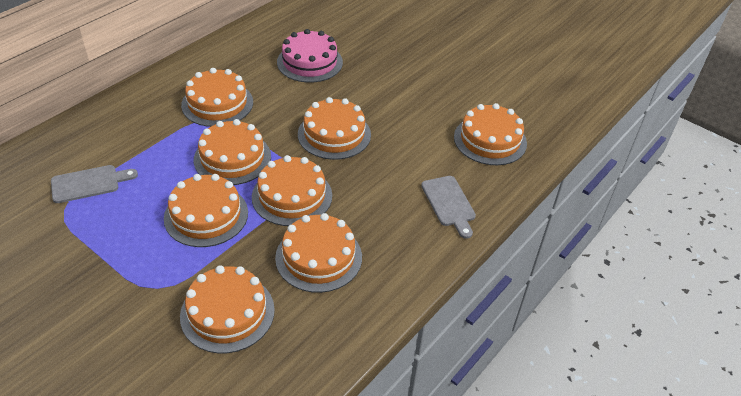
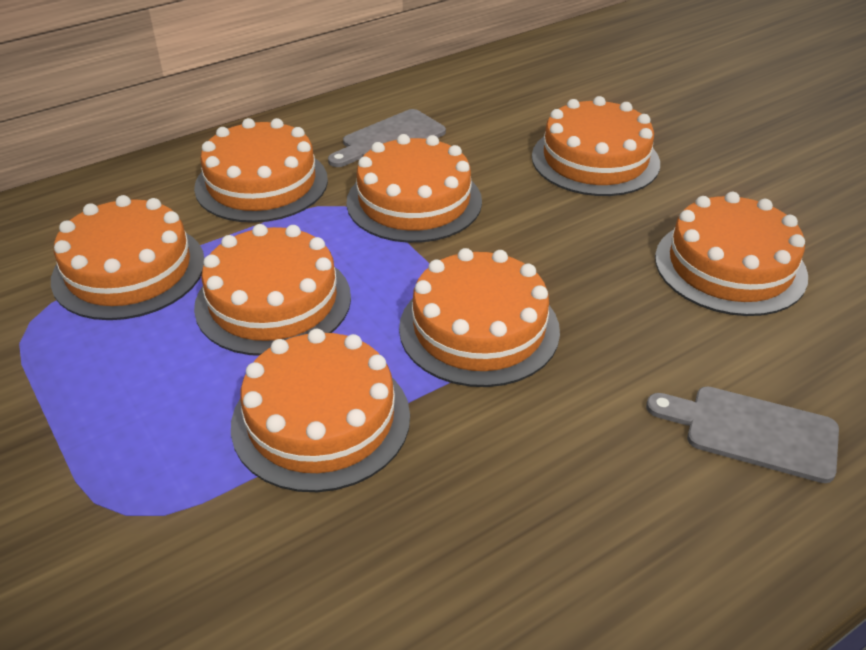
pink cake: [277,29,343,83] = 1 -> none = 0

